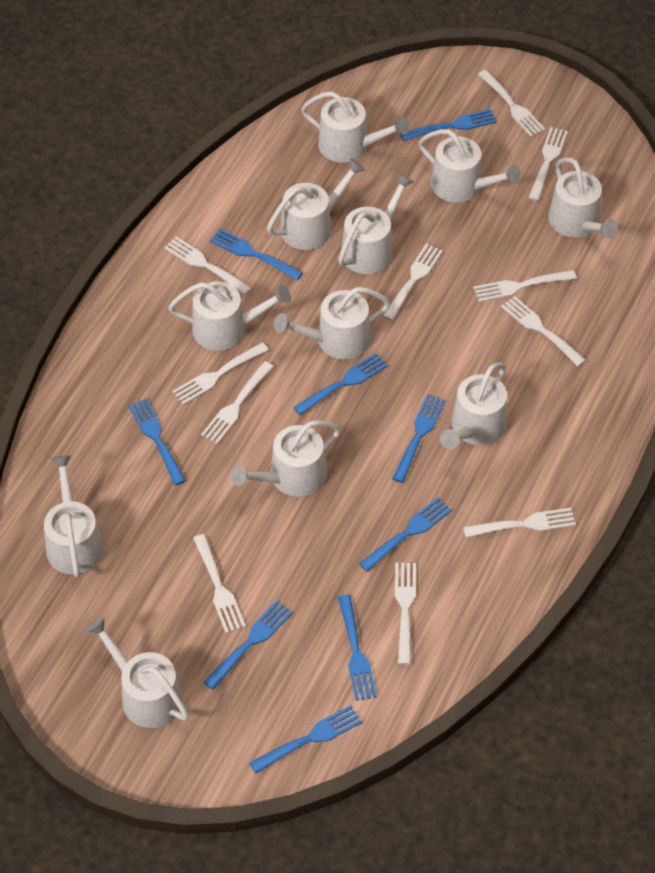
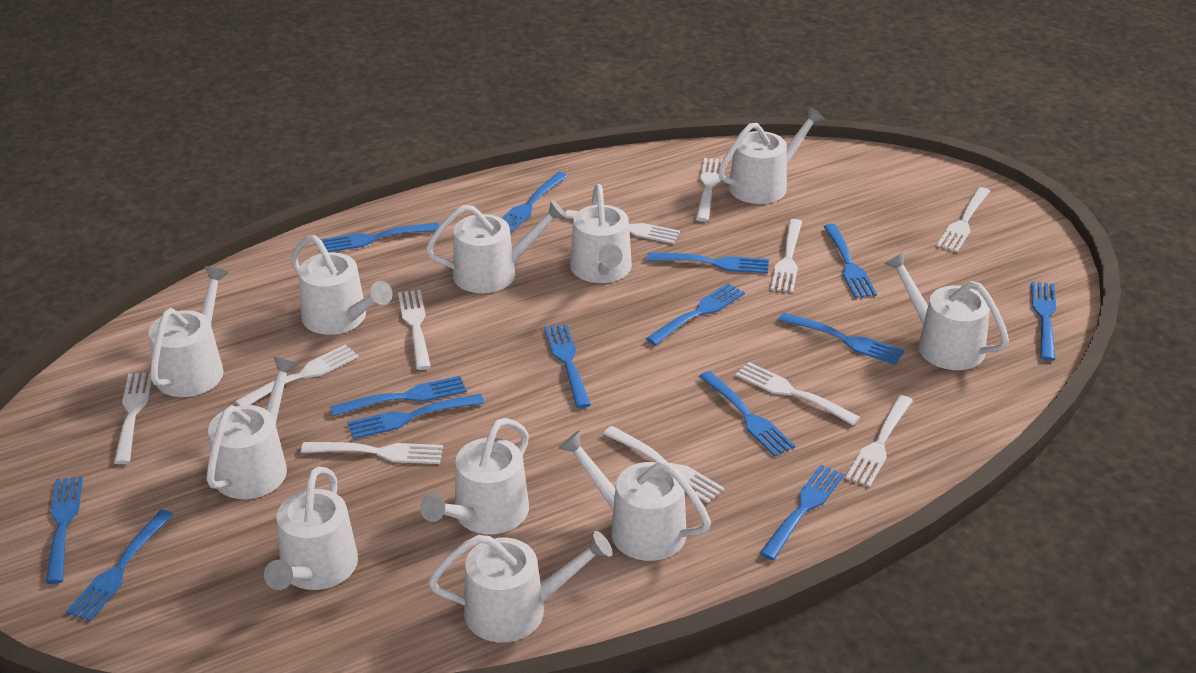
blue fork: [128,398,186,485] [204,601,293,690] [210,229,303,280] [249,705,362,774] [293,353,388,415] [338,595,377,701] [359,497,452,572] [392,394,446,483] [400,109,497,141] = 9 -> [45,476,83,584] [66,510,174,621] [320,222,439,252] [330,376,467,416] [347,394,484,439] [502,172,568,233] [544,324,591,408] [646,283,745,345] [647,252,769,274] [699,371,795,456] [760,465,844,560] [778,312,904,365] [823,224,877,298] [1031,281,1056,361] = 14

